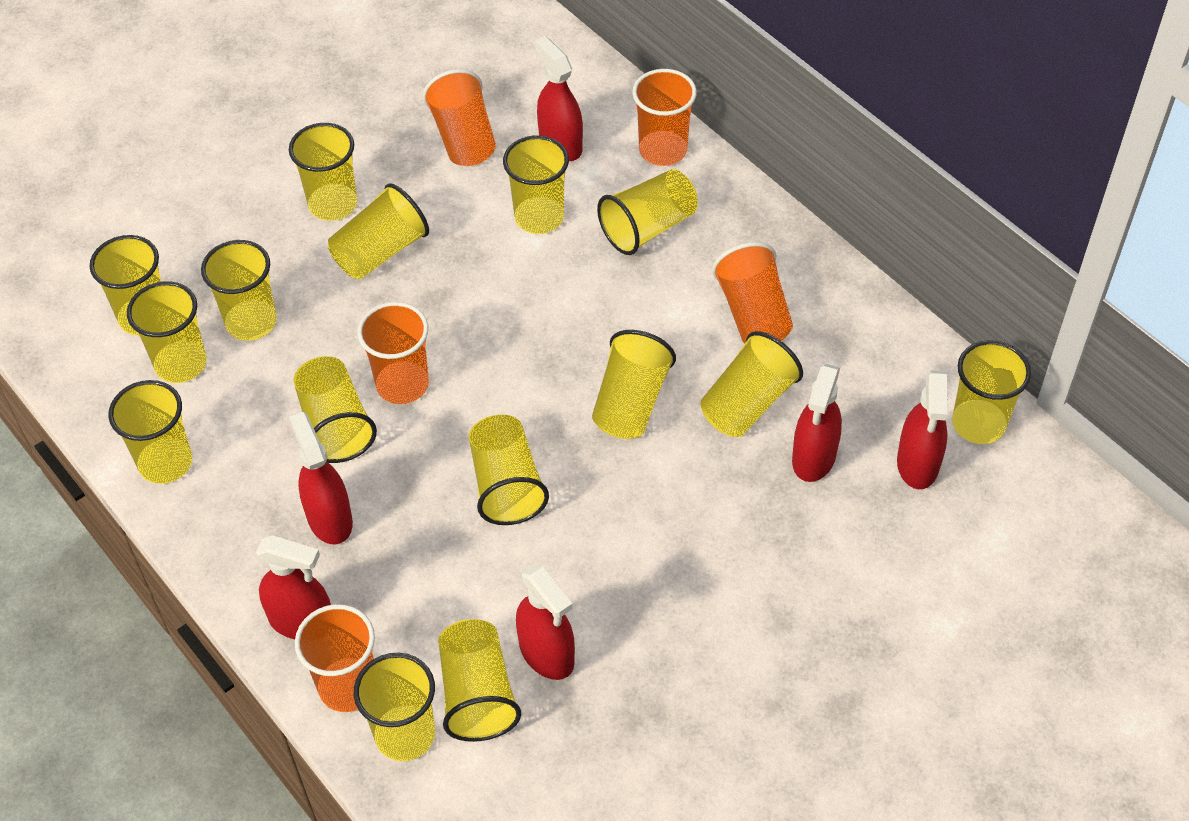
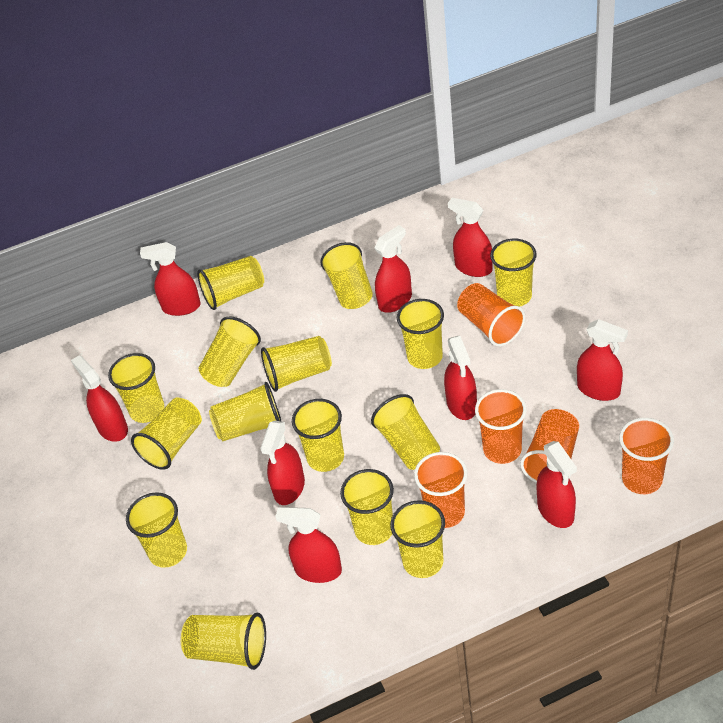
red spray bottle: [256,535,331,639] [289,412,353,545] [516,564,575,680] [534,36,583,161] [792,364,842,482] [897,370,948,489] = 6 -> [71,355,128,442] [140,242,201,316] [260,421,305,505] [275,507,342,583] [374,225,412,313] [444,336,477,420] [448,198,493,277] [537,441,577,528] [577,319,628,401] = 9

